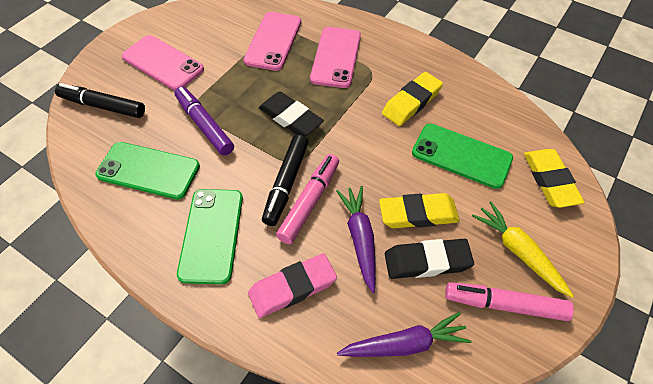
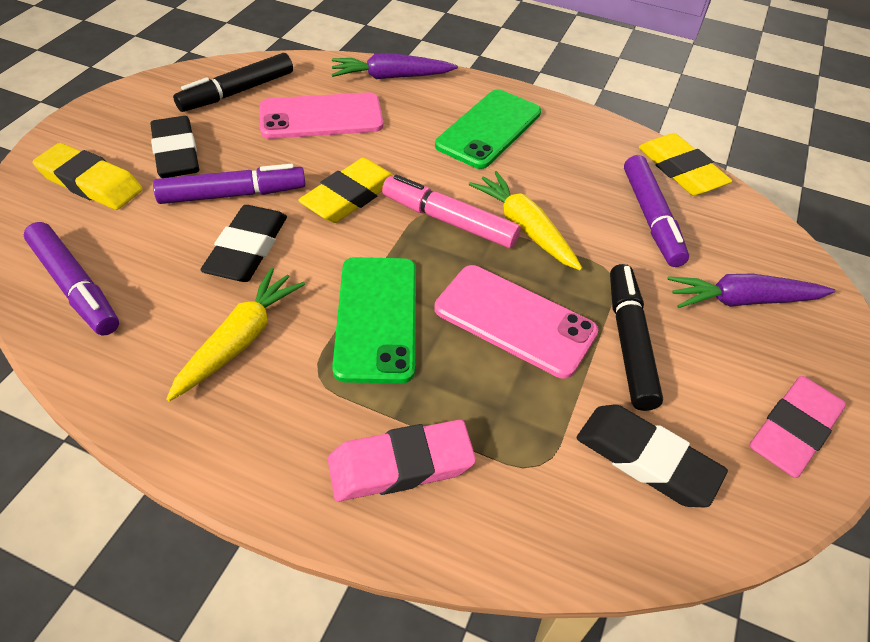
black eraser: [259,92,324,136] [385,239,474,279] = 2 -> [150,116,199,178] [201,205,287,282] [577,404,728,507] = 3
green phone: [95,142,200,199] [177,189,243,284] [412,124,513,189] = 3 -> [332,257,416,383] [435,89,541,169] = 2
pink eraser: [248,253,337,318] = 1 -> [328,420,476,501] [749,376,846,478] = 2
pink marker: [276,154,339,244] [445,282,574,321] = 2 -> [382,175,521,248] = 1
pink phone: [122,35,204,91] [243,12,301,71] [310,27,361,88] = 3 -> [260,92,383,139] [434,265,598,378] = 2
purple marker: [174,87,234,156] = 1 -> [24,222,119,336] [153,164,306,204] [624,155,689,267] = 3
yellow carrot: [472,201,574,298] = 1 -> [166,267,305,402] [469,171,582,271] = 2

